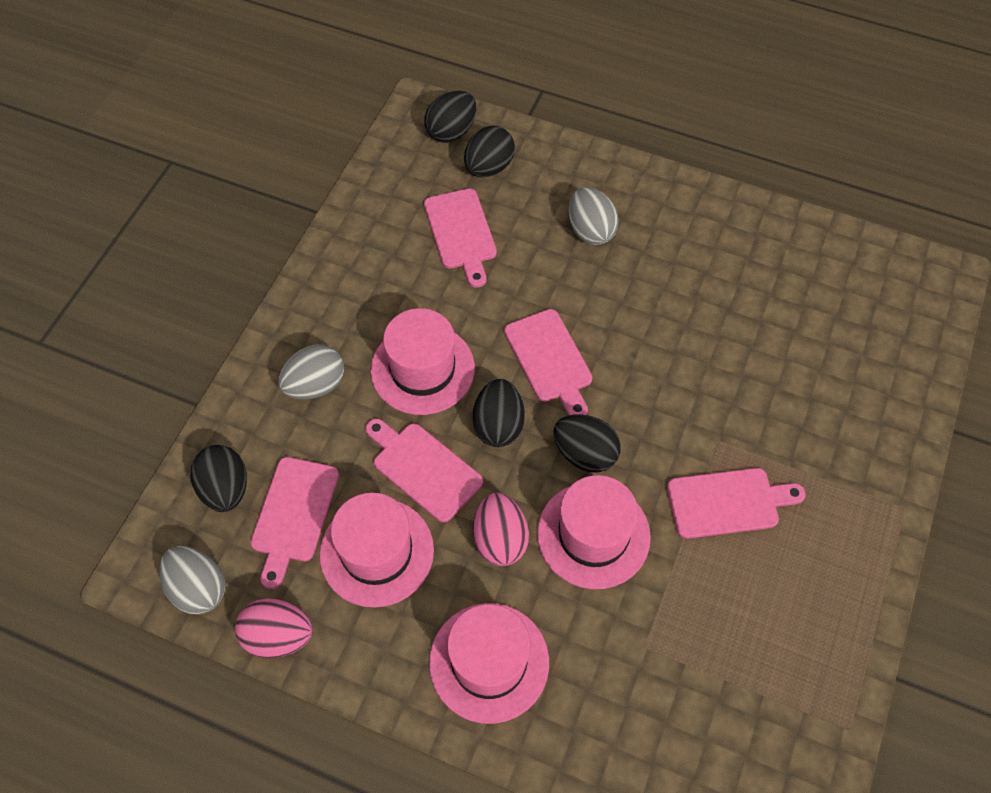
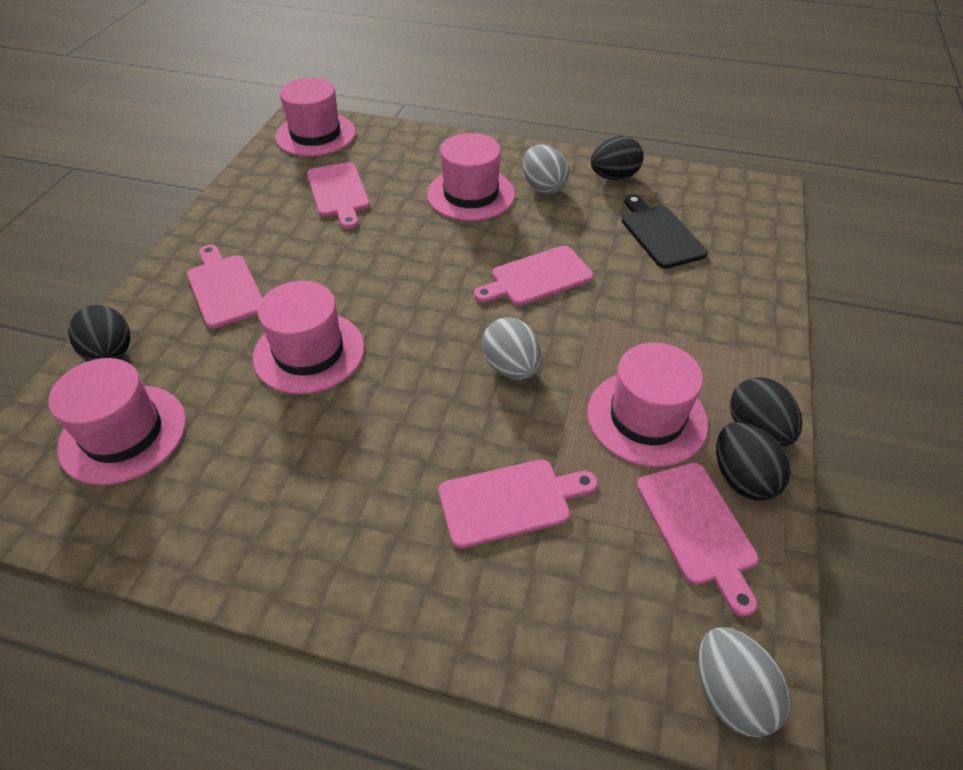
black cutting board: none = 0 -> [622,194,708,269] = 1
black egg: [191,445,247,512] [424,91,476,143] [464,126,515,177] [472,379,525,447] [554,414,621,473] = 5 -> [68,305,130,361] [591,136,644,180] [716,422,791,501] [730,377,802,447] = 4
pink egg: [235,599,313,658] [473,493,529,566] = 2 -> none = 0
pink hat: [320,493,434,608] [370,308,475,415] [429,603,549,724] [537,475,651,589] = 4 -> [48,358,186,485] [253,281,364,394] [275,78,356,157] [427,133,515,221] [587,343,708,467] = 5

